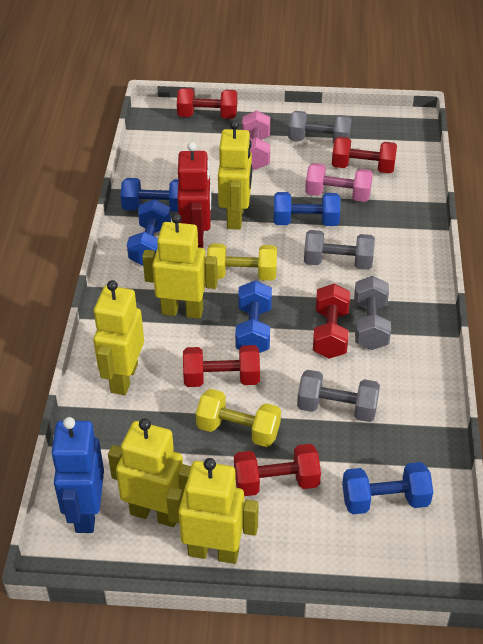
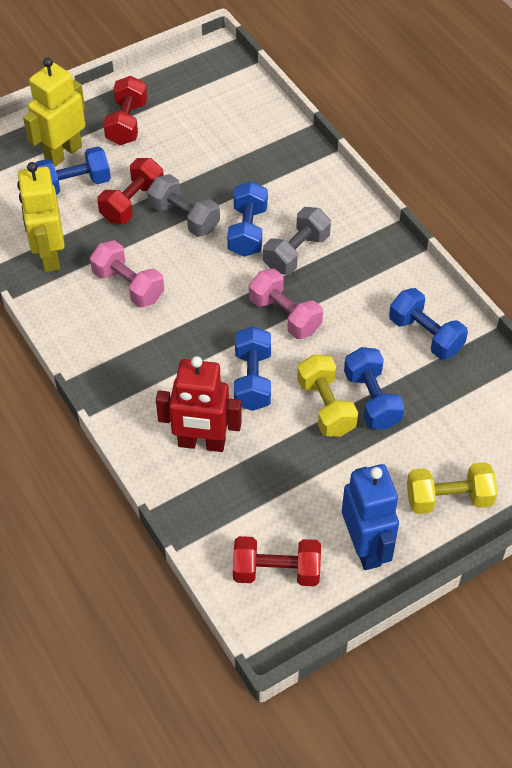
grey dumbbell: [288,111,352,143] [297,370,380,422] [304,230,375,270] [354,276,391,350] = 4 -> [147,174,220,237] [263,207,331,275] = 2
red dumbbell: [177,88,237,119] [183,345,260,387] [234,444,321,496] [313,284,350,359] [332,137,397,173] = 5 -> [97,158,164,224] [103,76,147,145] [233,536,321,586] = 3
yellow robot: [93,280,144,395] [108,418,191,527] [142,213,218,319] [166,458,259,564] [218,120,252,230] = 5 -> [17,162,65,272] [23,58,85,167] = 2

